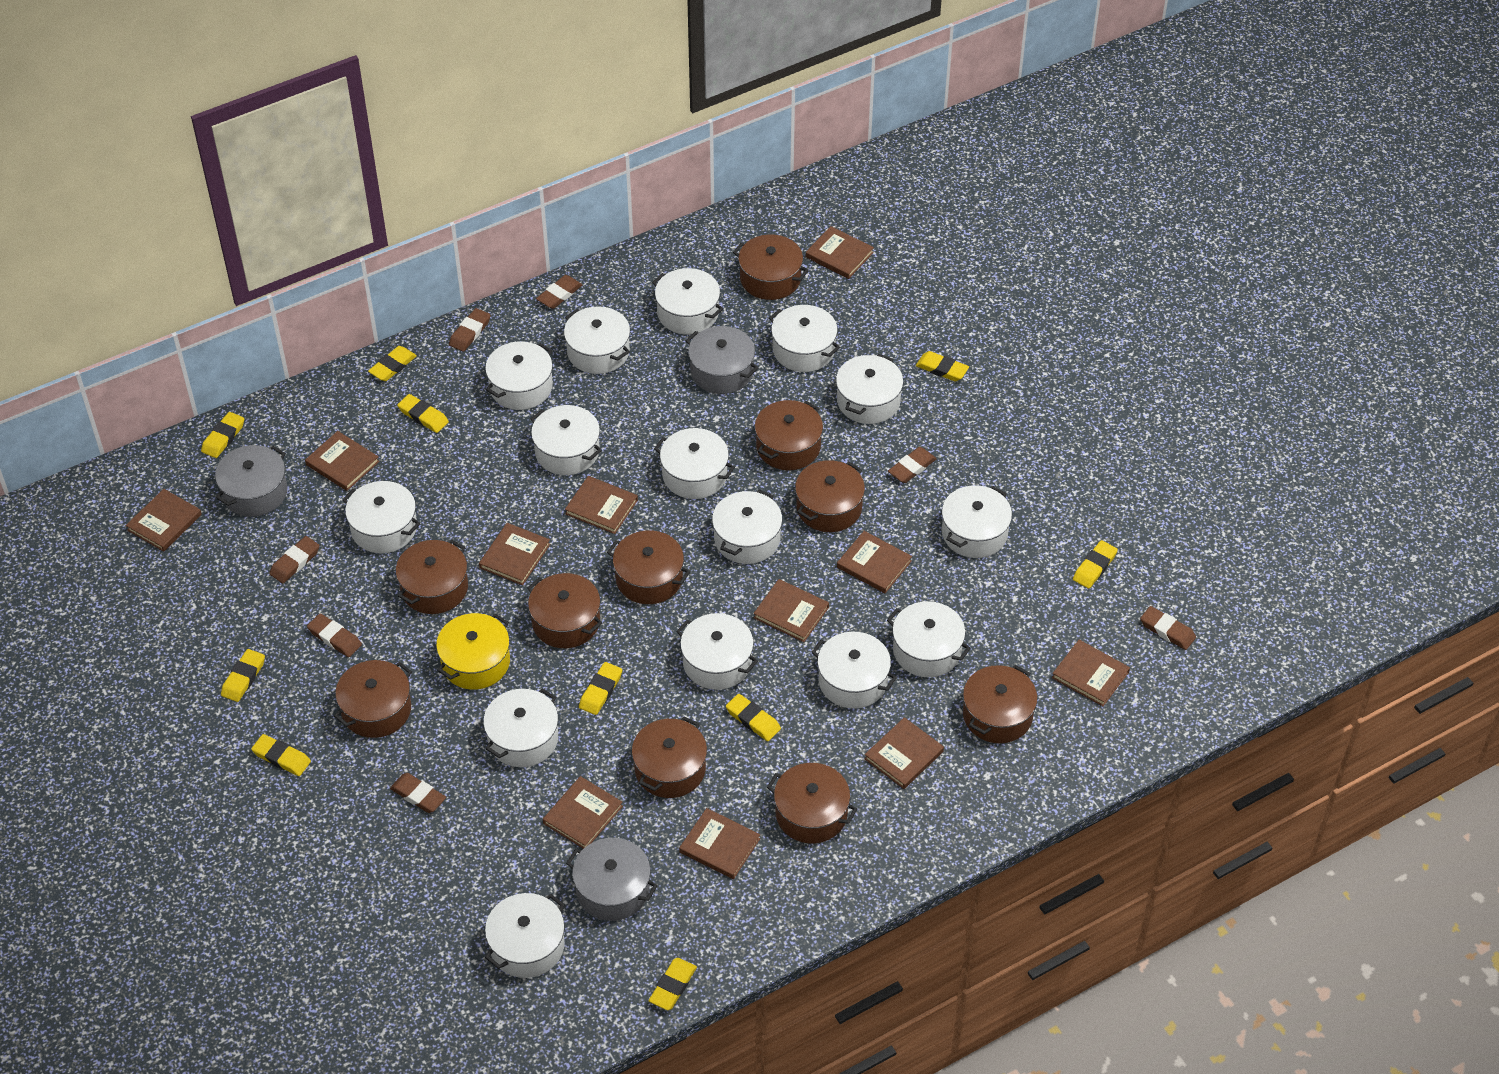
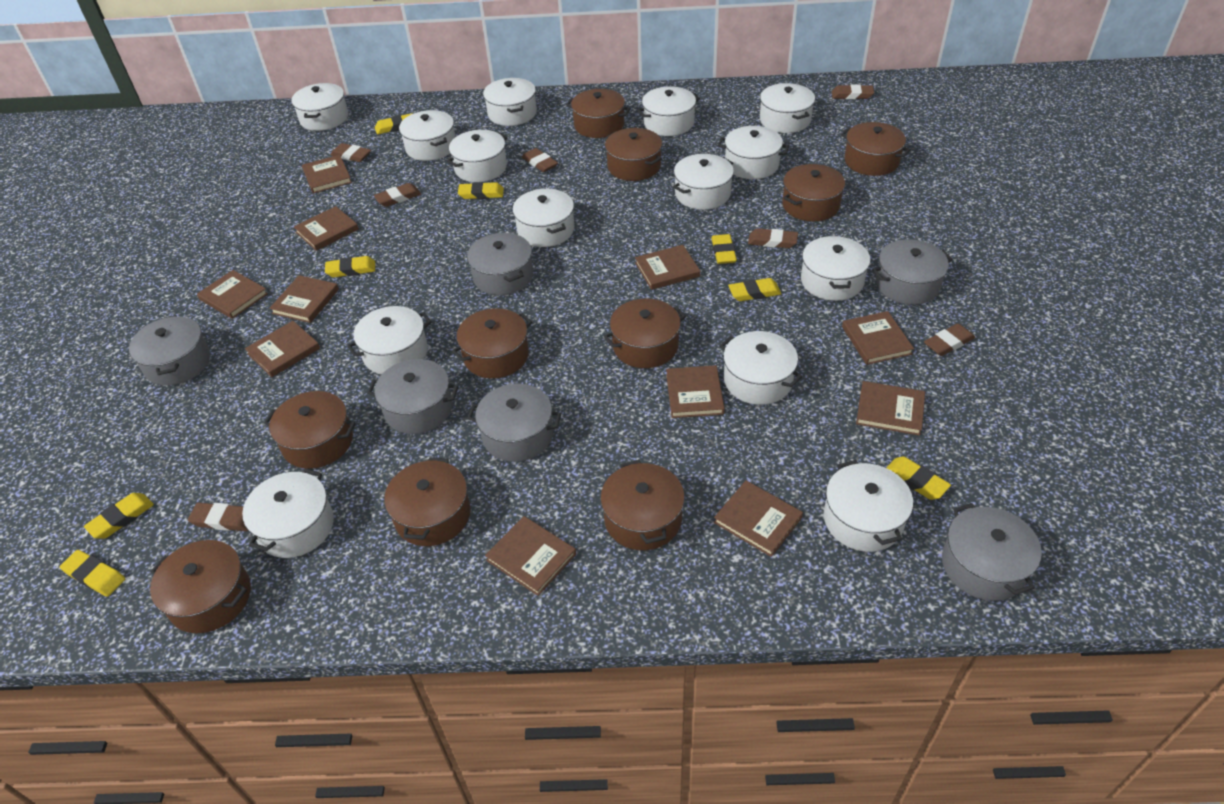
grey pot: [215,445,288,517] [566,838,657,921] [685,326,758,394] = 3 -> [129,315,210,386] [367,359,458,434] [467,233,533,295] [467,384,561,462] [873,239,953,305] [942,503,1042,601] = 6
white pot: [342,481,420,553] [483,688,558,767] [485,342,553,410] [485,893,565,978] [531,405,602,475] [564,306,630,374] [652,268,723,335] [654,428,735,499] [676,613,758,690] [712,490,782,564] [769,305,840,372] [812,632,897,709] [836,354,903,424] [887,601,971,677] [942,485,1012,558] = 15 -> [242,468,334,558] [292,83,348,131] [347,306,431,375] [399,110,455,161] [447,130,508,182] [483,78,537,126] [513,189,574,247] [637,86,700,136] [673,154,734,210] [718,126,789,179] [720,331,803,405] [760,83,815,133] [801,236,870,301] [824,460,913,552] = 14
yellow eraser: [201,412,244,458] [221,649,265,702] [251,734,311,776] [368,346,417,381] [397,394,449,433] [579,662,622,715] [649,958,697,1010] [726,694,781,741] [916,351,969,381] [1073,540,1118,589] = 10 -> [60,550,125,597] [84,493,154,539] [325,256,375,278] [375,113,413,135] [458,182,504,199] [711,234,737,264] [728,278,781,301] [886,456,951,500] = 8
yellow pot: [436,613,510,690] = 1 -> none = 0

